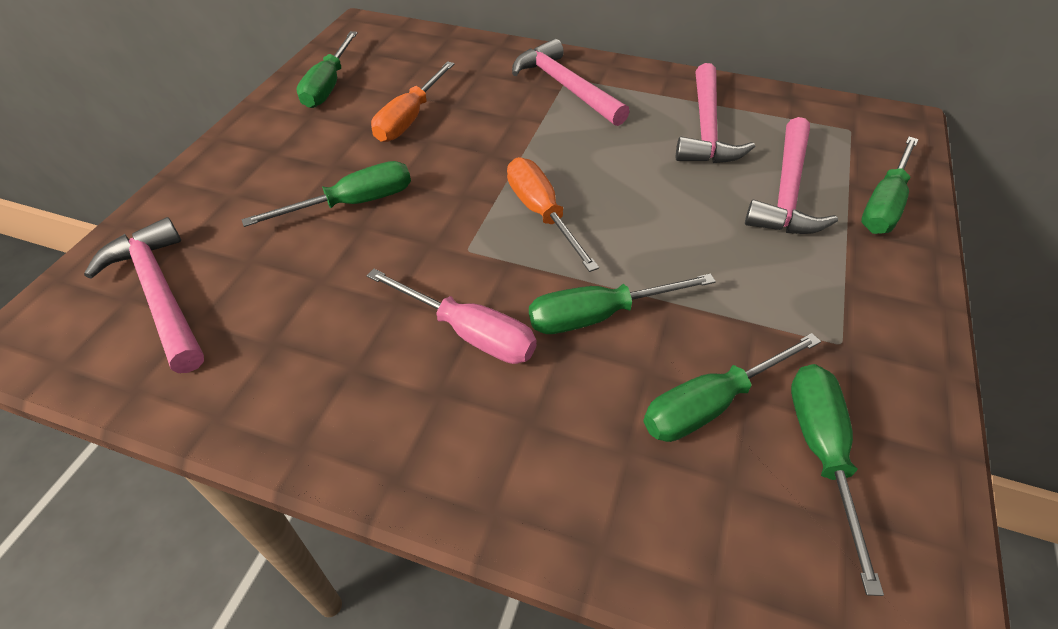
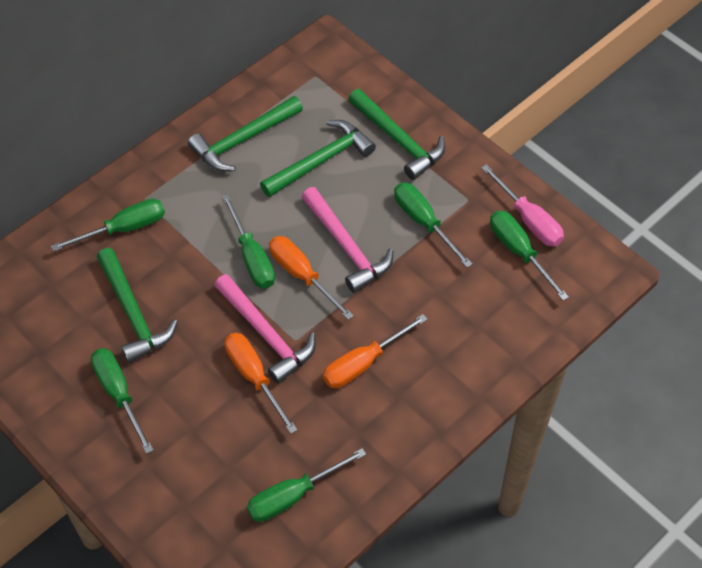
green hammer: none = 0 -> [97,248,178,363] [188,96,303,171] [260,120,376,197] [348,89,445,180] = 4
orange screwdriver: [371,61,455,142] [507,157,599,272] = 2 -> [225,333,297,434] [269,236,354,320] [323,314,428,388] = 3
pink hammer: [84,217,204,373] [512,39,630,126] [676,63,755,163] [745,117,838,234] = 4 -> [214,274,316,384] [302,187,393,293] = 2

